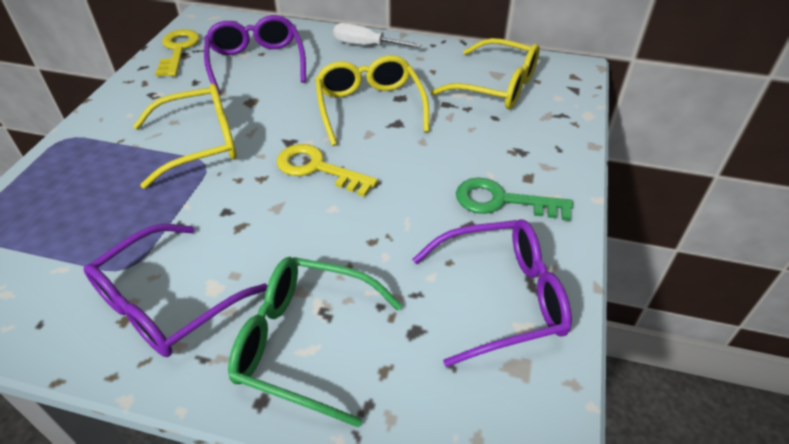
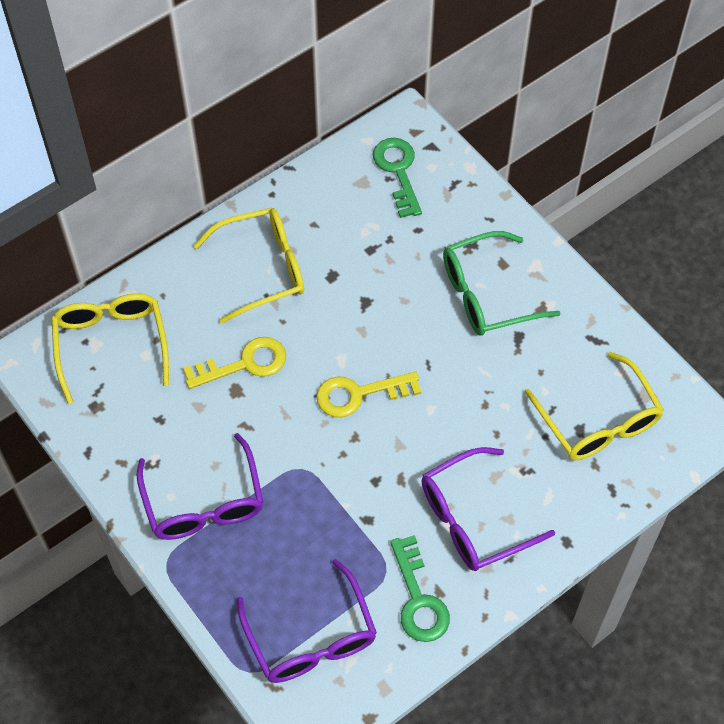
green key: [456,177,573,221] = 1 -> [373,138,422,218] [390,535,450,642] = 2
white screwdriver: [333,23,422,48] = 1 -> none = 0

